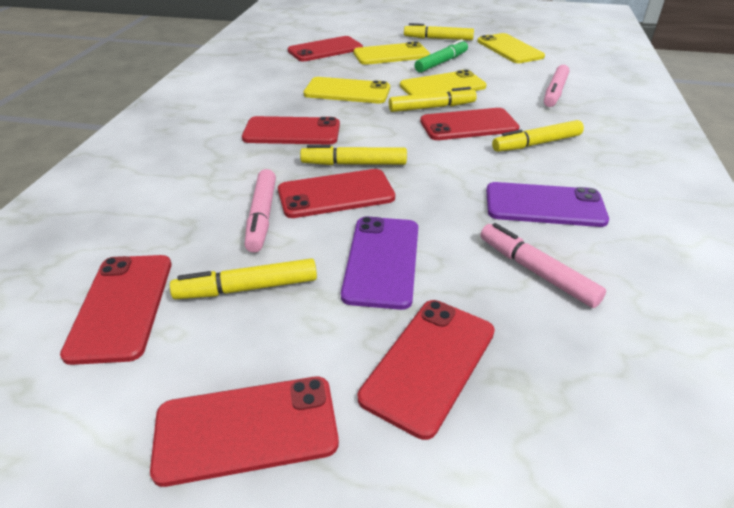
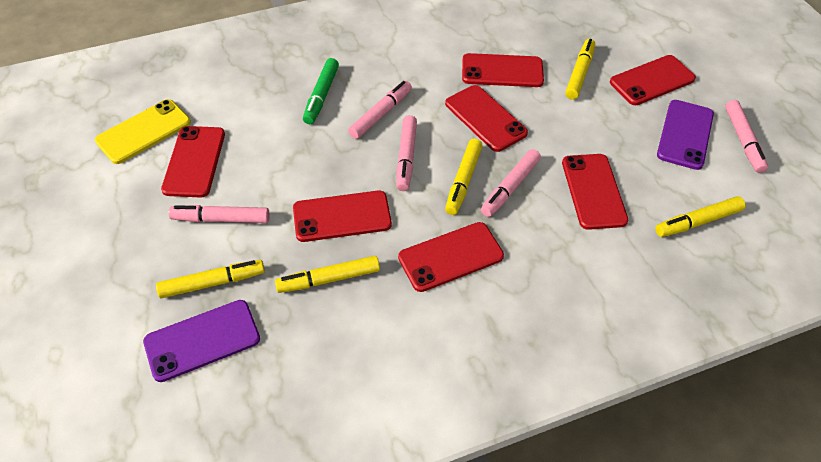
pink marker: [245,169,276,253] [480,223,606,308] [544,65,569,107] = 3 -> [168,205,270,223] [348,81,412,139] [396,115,417,191] [481,149,541,217] [725,100,768,173] = 5
yellow phone: [304,77,390,103] [353,41,430,65] [400,70,487,95] [477,33,545,63] = 4 -> [95,99,191,164] = 1

